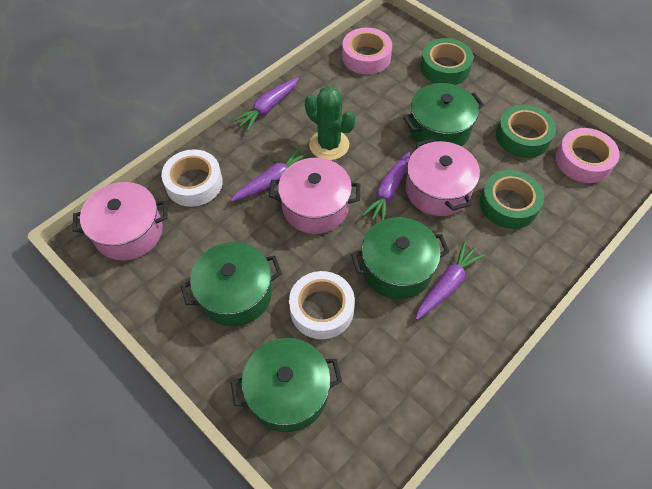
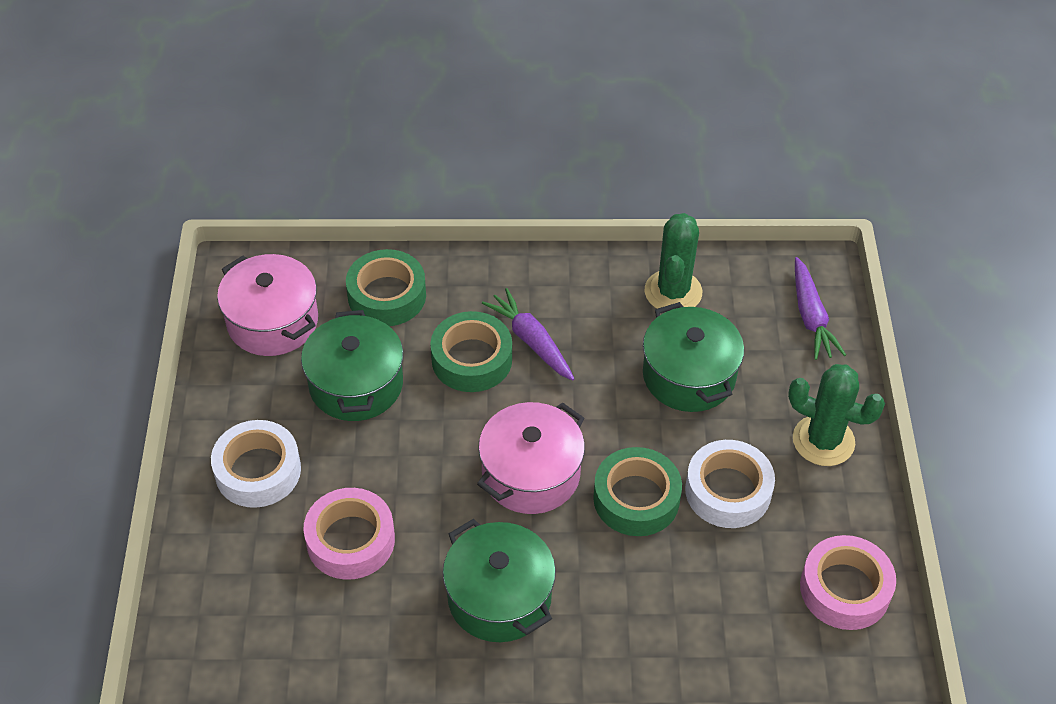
green cactus: [305,86,355,160] = 1 -> [645,213,702,309] [788,364,885,466] = 2
green pot: [181,242,282,326] [231,338,342,432] [351,217,449,299] [403,83,484,146] = 4 -> [301,310,403,421] [443,519,556,642] [643,302,744,412] = 3
pink pot: [72,182,168,261] [269,158,360,234] [406,138,480,216] = 3 -> [217,254,318,356] [477,402,585,514] = 2
purple carrot: [231,147,307,202] [232,77,299,131] [361,151,410,221] [415,241,485,320] = 4 -> [482,288,574,381] [795,257,846,360] = 2

